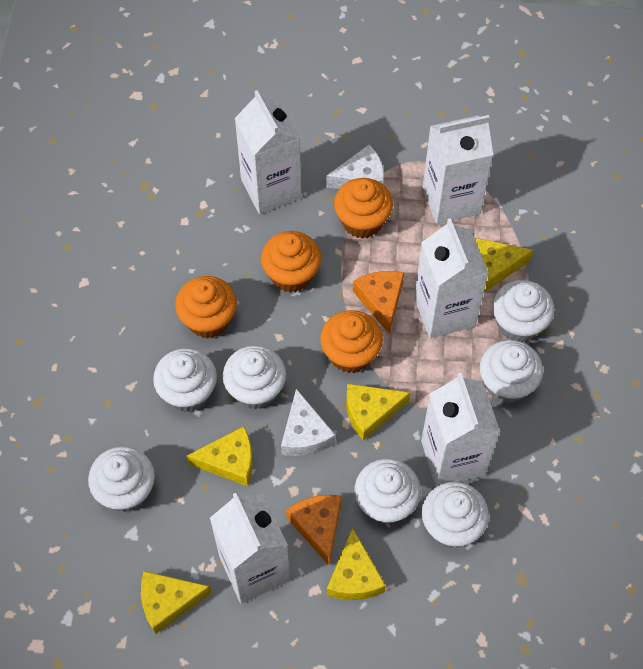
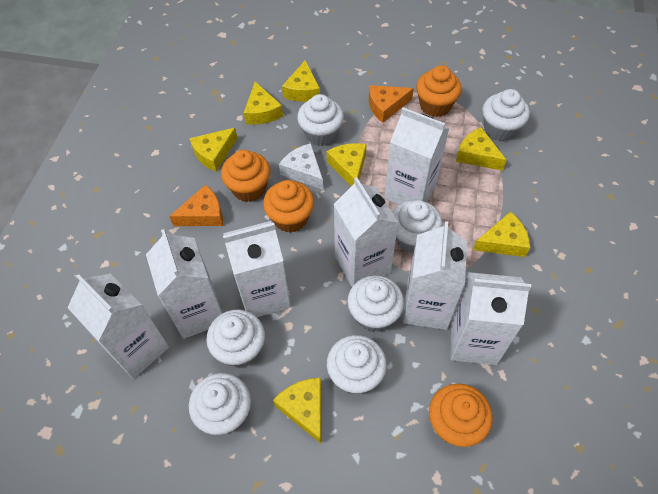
white carton: [210,493,290,604] [235,90,301,214] [414,218,488,338] [421,373,500,487] [423,115,493,224] = 5 -> [68,274,169,379] [146,229,223,339] [223,221,291,317] [334,177,399,287] [384,107,449,205] [403,221,467,330] [451,272,531,365] = 7
white cheese: [281,389,336,456] [326,145,384,189] = 2 -> [279,143,323,190] = 1
yellow cheese: [141,571,211,634] [187,426,253,486] [327,528,386,600] [346,384,410,441] [475,238,534,292] = 5 -> [189,128,238,172] [244,82,283,125] [273,378,321,443] [282,60,320,102] [327,143,367,186] [456,127,507,171] [473,212,530,257] = 7

